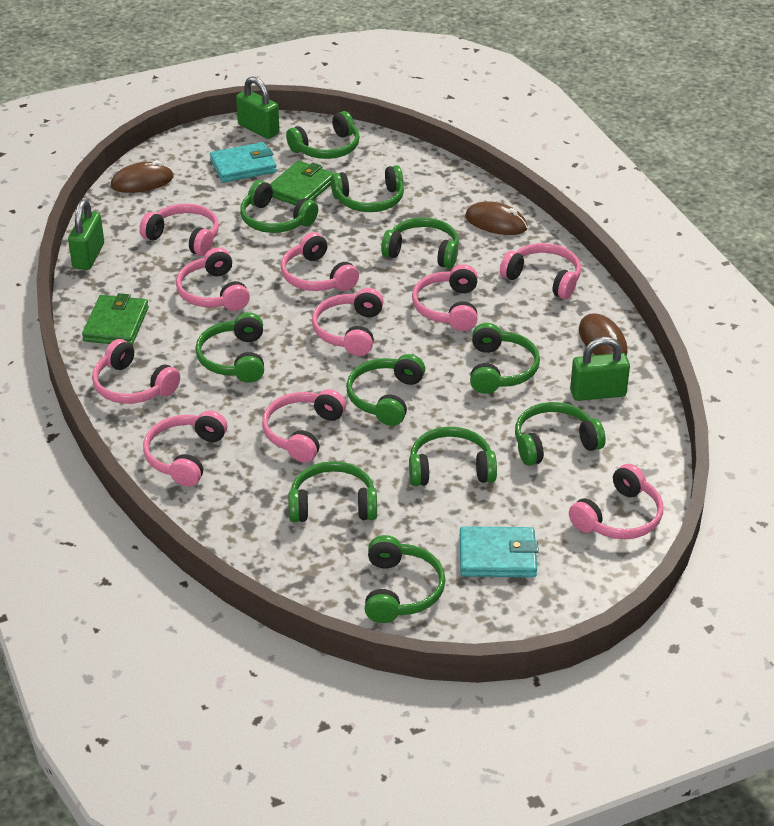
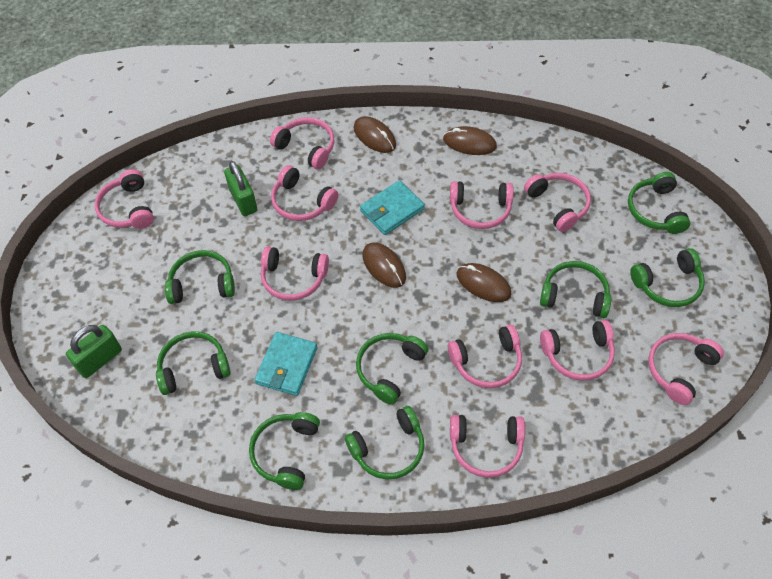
brown mouse: [111,161,174,193] [465,201,528,235] [579,313,628,356] = 3 -> [354,116,396,153] [362,242,406,288] [443,126,497,155] [457,263,512,302] = 4
green headphones: [195,312,264,383] [240,180,318,233] [286,111,360,159] [288,461,377,522] [331,165,404,212] [346,354,425,426] [365,535,446,623] [381,217,459,268] [409,427,497,486] [470,323,540,394] [515,402,606,466] = 11 -> [156,331,231,395] [165,250,235,304] [249,412,320,490] [345,406,425,480] [356,333,429,405] [540,261,611,318] [628,172,690,234] [630,248,705,307] = 8
green padlock: [68,200,104,270] [236,76,280,139] [570,337,630,401] = 3 -> [66,325,122,378] [224,161,257,216] = 2
green wallet: [82,293,149,345] [270,161,333,206] = 2 -> none = 0

